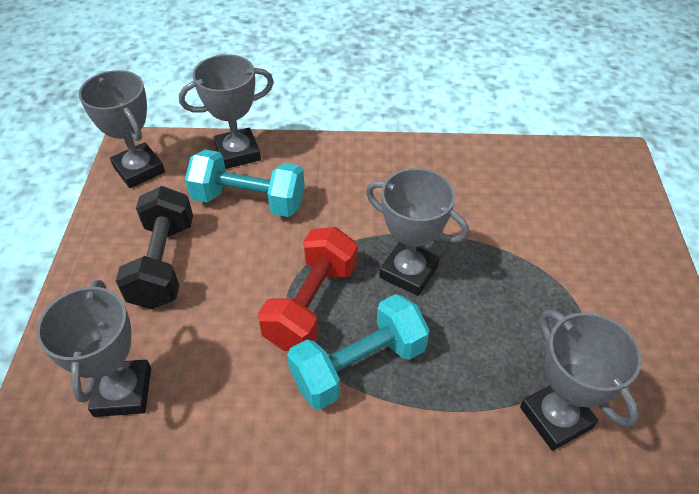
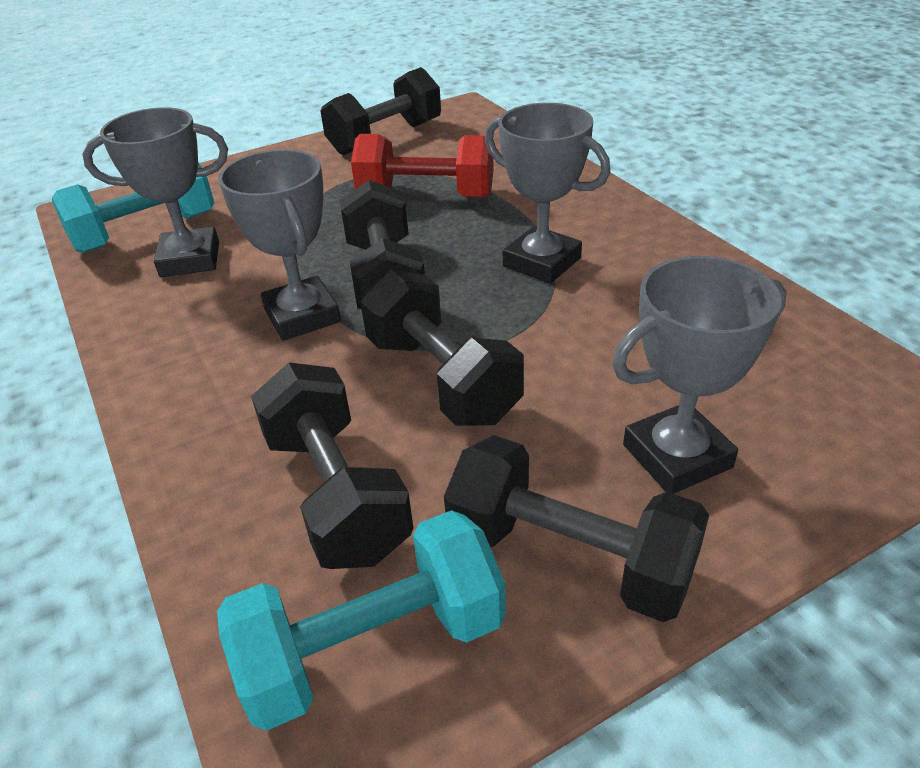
black dumbbell: [116,186,193,309] = 1 -> [251,362,413,569] [321,67,441,155] [340,180,425,310] [360,269,524,426] [444,435,709,622] = 5
grey trophy: [36,280,151,417] [79,70,165,188] [179,54,274,169] [366,168,469,296] [520,310,642,451] = 5 -> [82,107,228,277] [218,149,341,341] [485,103,610,284] [612,256,786,494] = 4

